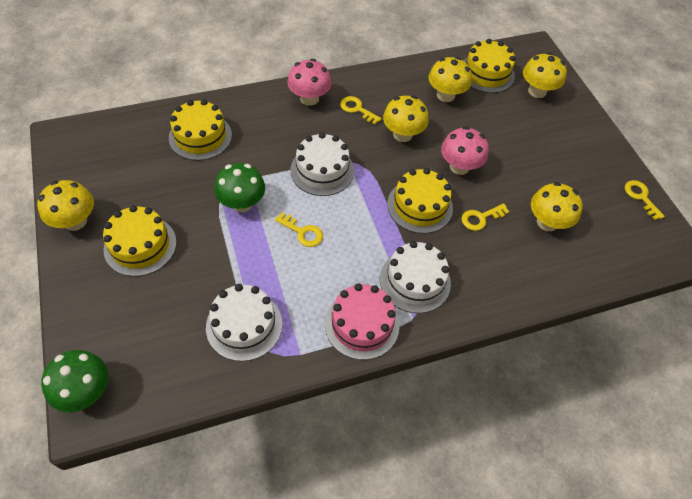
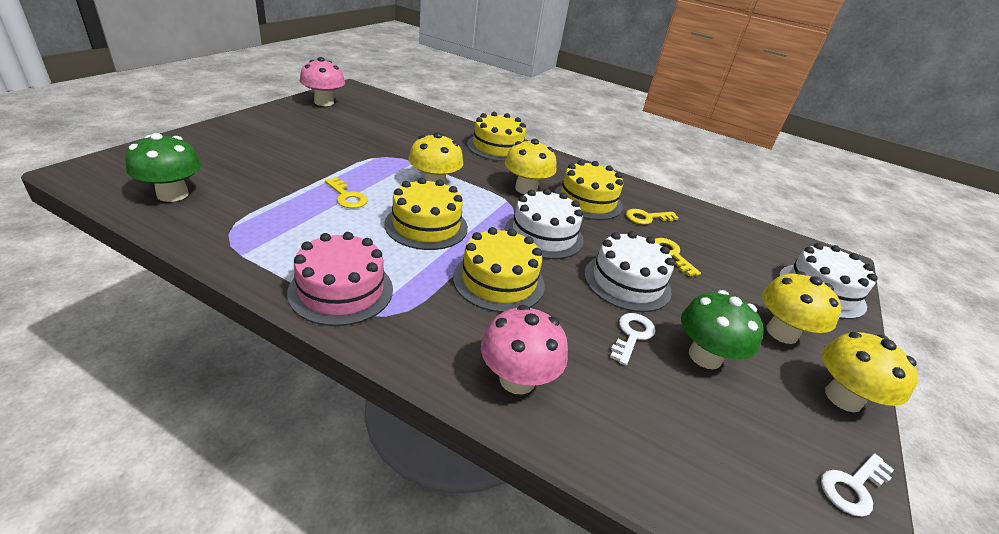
white key: none = 0 -> [610,313,656,366] [821,453,894,517] = 2
yellow key: [275,212,323,247] [340,96,382,124] [462,203,510,231] [625,180,665,220] = 4 -> [325,177,368,208] [626,209,678,225] [655,238,701,276] = 3
yellow mushroom: [37,180,94,231] [383,96,428,142] [429,57,472,102] [523,53,567,98] [531,182,583,231] = 5 -> [409,132,463,185] [505,139,556,194] [762,271,841,344] [822,332,918,412] = 4

